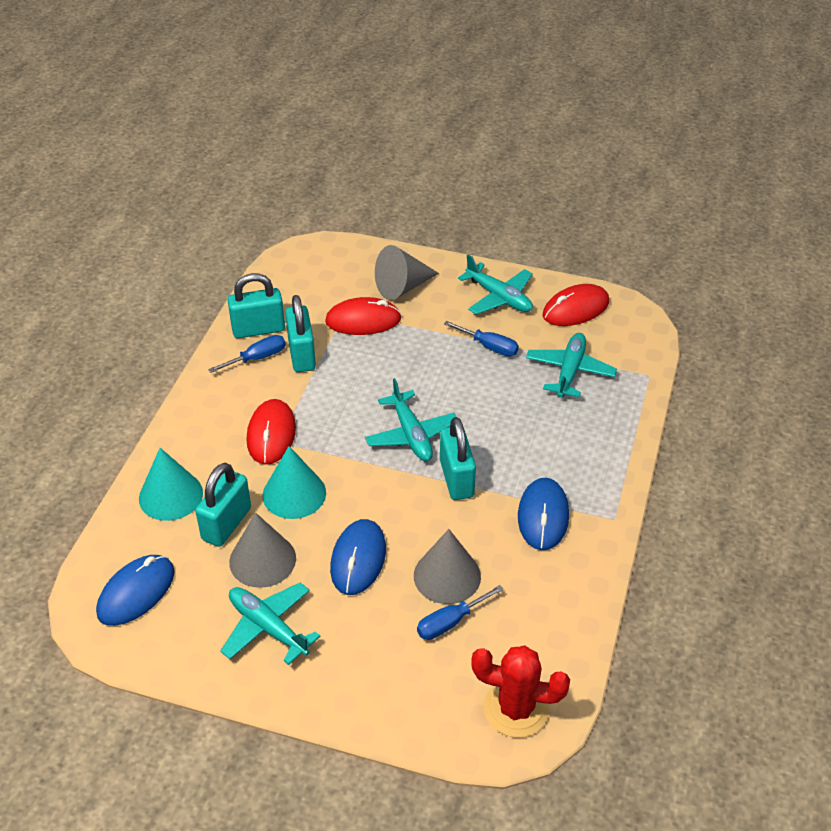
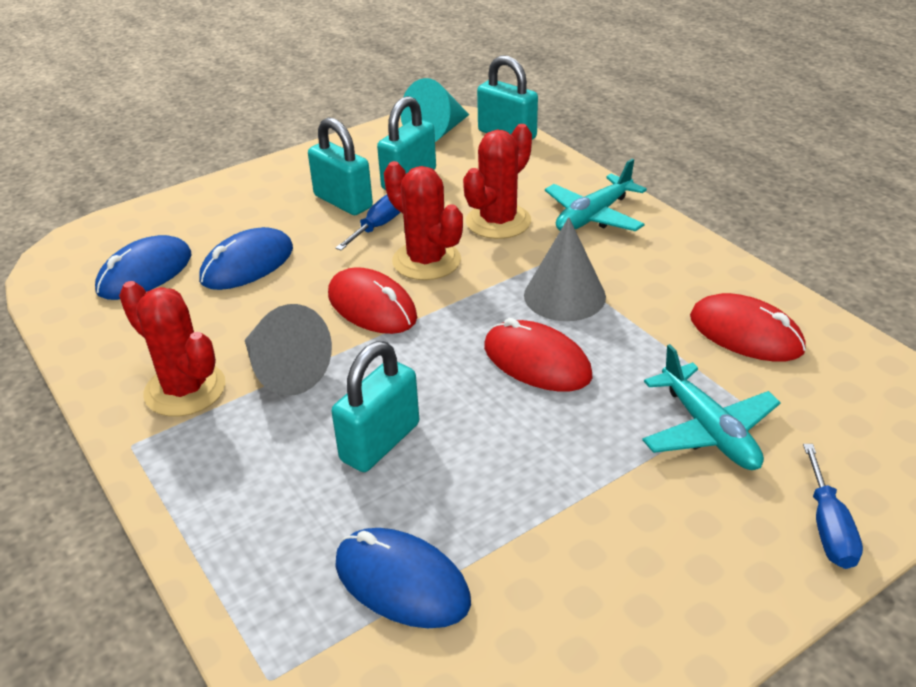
blue screwdriver: [208,335,286,373] [417,585,504,640] [444,321,519,356] = 3 -> [335,195,400,250] [803,444,863,569] = 2
grey cone: [229,513,296,588] [375,245,439,300] [414,529,481,604] = 3 -> [245,304,332,396] [524,217,606,321] = 2
red cactus: [471,645,570,738] = 1 -> [119,281,225,417] [384,161,463,280] [463,124,532,239] = 3
turquoise cone: [139,448,203,521] [263,446,326,519] = 2 -> [401,78,469,142] = 1
turquoise plane: [220,582,320,665] [365,378,456,461] [458,254,533,315] [526,333,617,398] = 4 -> [545,159,647,231] [642,344,781,470] = 2

